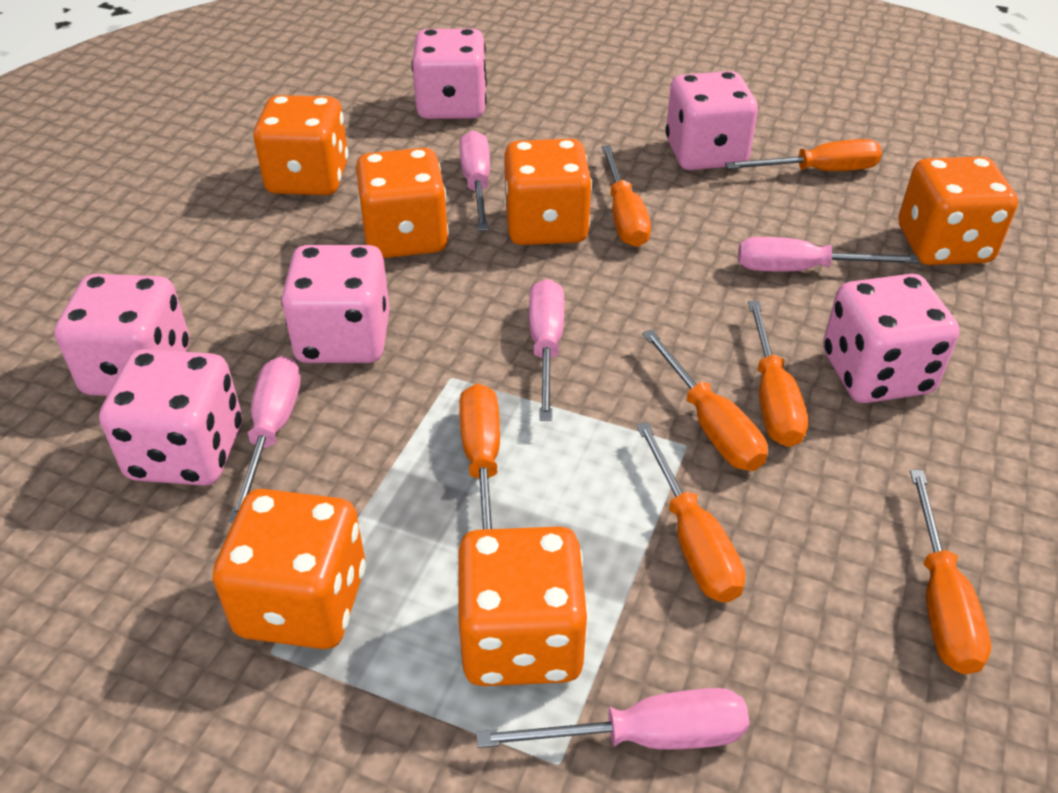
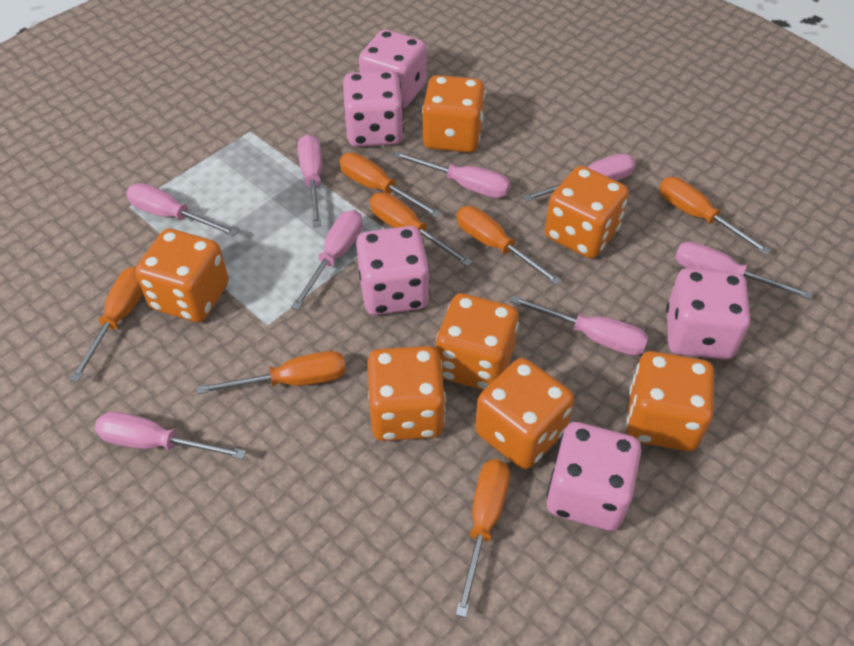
orange dice: [213,489,365,649] [253,95,349,195] [356,148,449,258] [458,526,588,686] [504,139,592,245] [899,157,1018,265] = 6 -> [135,228,229,322] [367,346,446,441] [422,75,485,153] [436,293,519,390] [475,358,574,469] [545,166,629,258] [626,351,714,451] = 7
pink dice: [54,274,189,396] [99,349,242,486] [281,245,390,363] [411,29,487,119] [666,71,758,170] [823,274,960,403] = 6 -> [343,71,404,147] [356,226,430,315] [359,30,427,108] [547,422,641,531] [666,268,751,359] = 5
pink screwdriver: [229,356,301,522] [459,130,490,231] [477,688,749,750] [529,279,564,421] [738,237,920,271] = 5 -> [95,412,246,459] [126,183,238,237] [291,210,363,310] [298,134,322,227] [393,151,510,198] [510,296,649,355] [523,154,636,202] [675,242,813,300] = 8

